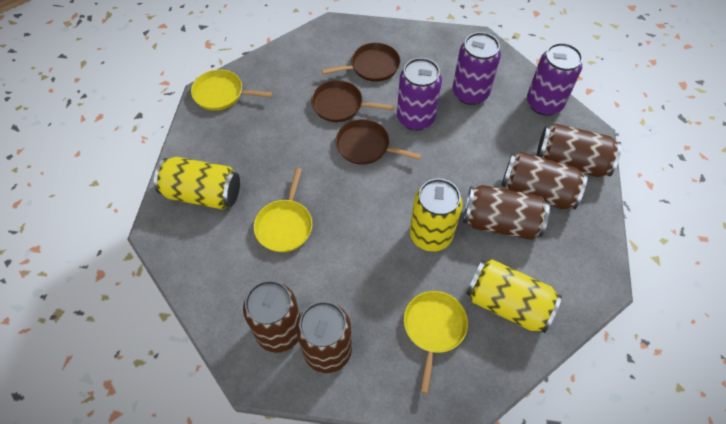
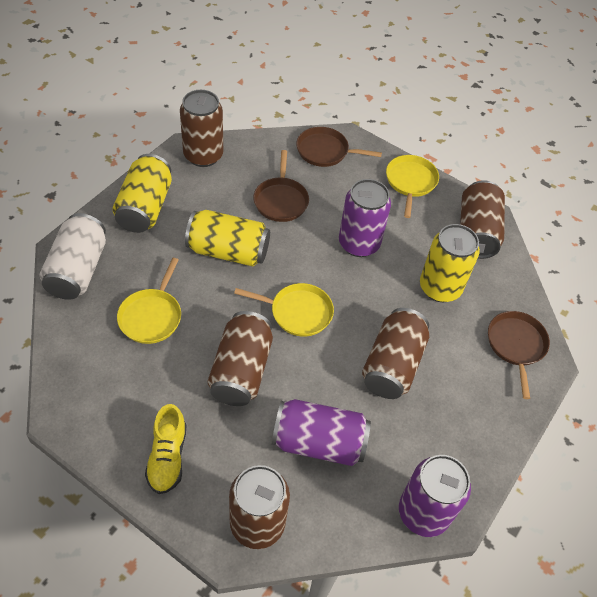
white can: none = 0 -> [40,213,106,300] = 1
yellow shoe: none = 0 -> [145,404,186,494] = 1

